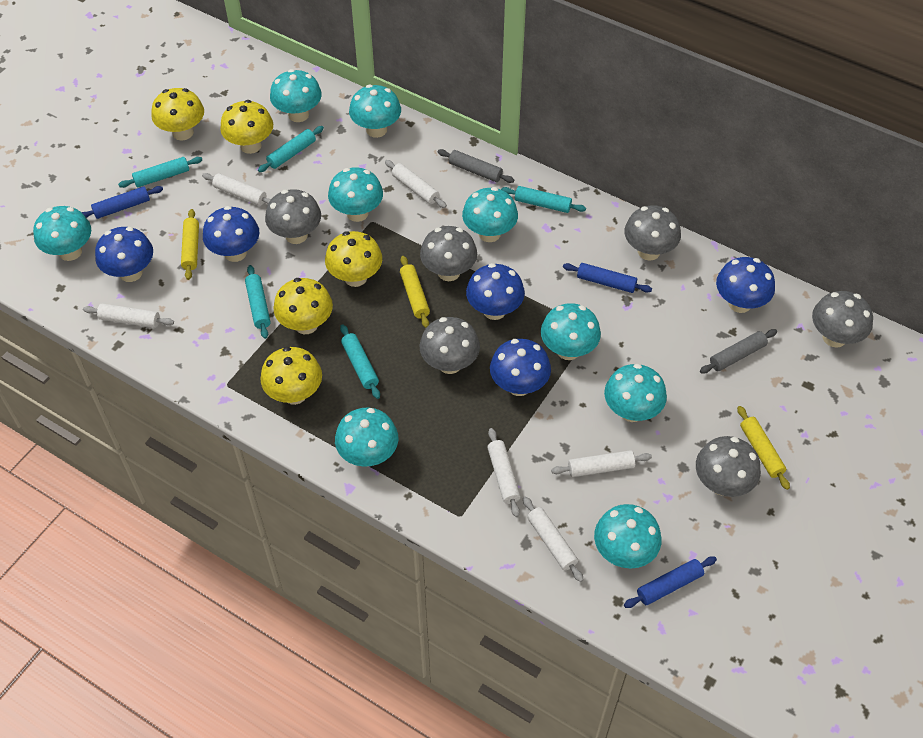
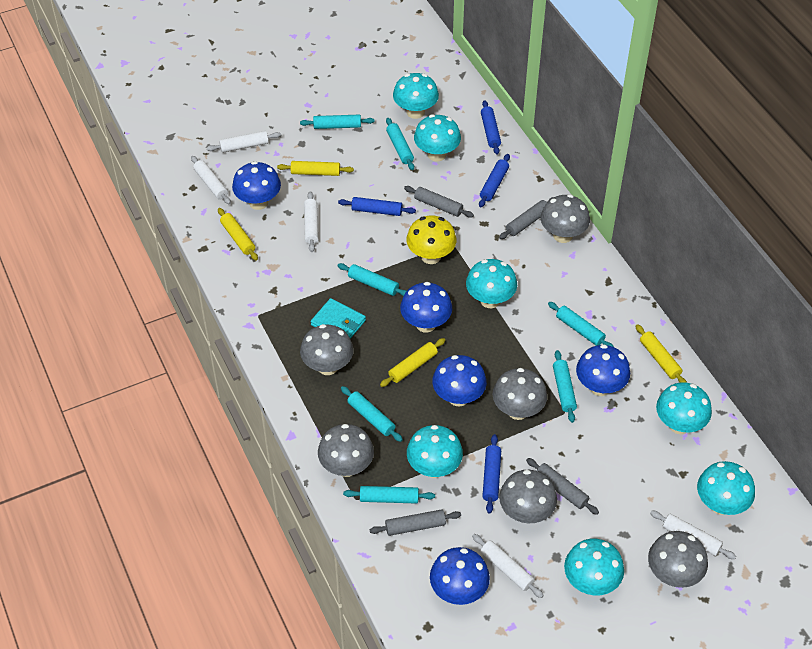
blue rolling pin: [81,186,163,219] [563,263,652,293] [624,556,717,608] = 3 -> [338,197,416,216] [479,154,510,207] [481,100,501,154] [482,434,501,514] = 4
grey rolling pin: [438,149,514,183] [700,329,777,374] = 2 -> [370,509,461,536] [404,186,474,218] [499,197,553,239] [526,458,599,515] = 4
turquoise mushroom: [33,206,91,261] [270,69,322,122] [328,167,383,222] [335,408,398,467] [349,84,401,138] [462,187,518,242] [541,303,601,360] [594,504,661,568] [604,364,667,422] = 9 -> [393,73,439,119] [407,425,463,478] [414,114,461,161] [466,259,517,308] [564,539,624,595] [656,382,712,434] [697,461,755,515] = 7
turquoise rolling pin: [118,157,202,188] [245,265,270,339] [258,126,324,172] [340,324,380,399] [501,186,586,213] = 5 -> [300,115,374,129] [337,263,406,296] [341,386,403,442] [343,486,435,504] [386,118,414,170] [548,302,614,347] [553,350,577,423] = 7
turquoise wallet: none = 0 -> [311,298,366,339] = 1
white rolling pin: [83,304,174,328] [202,173,271,206] [385,160,447,208] [487,428,521,517] [523,497,584,582] [551,450,652,477] = 6 -> [191,156,231,204] [207,131,281,153] [304,191,319,252] [472,534,544,598] [650,511,736,559] = 5
yellow mushroom: [152,88,204,141] [220,100,273,154] [260,347,322,405] [273,278,333,334] [325,231,382,287] = 5 -> [406,215,456,264] = 1
yellow rolling pin: [181,209,199,280] [400,256,430,328] [737,406,790,490] = 3 -> [218,208,258,261] [277,161,354,176] [380,338,445,387] [636,324,687,383] = 4

